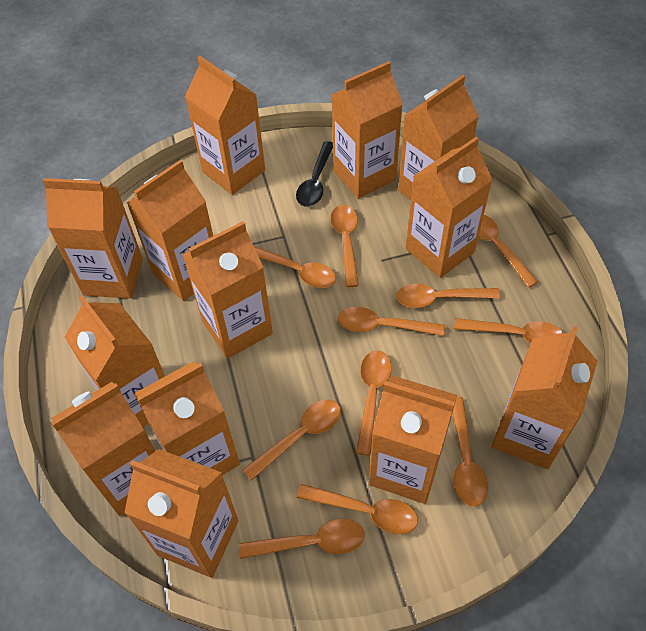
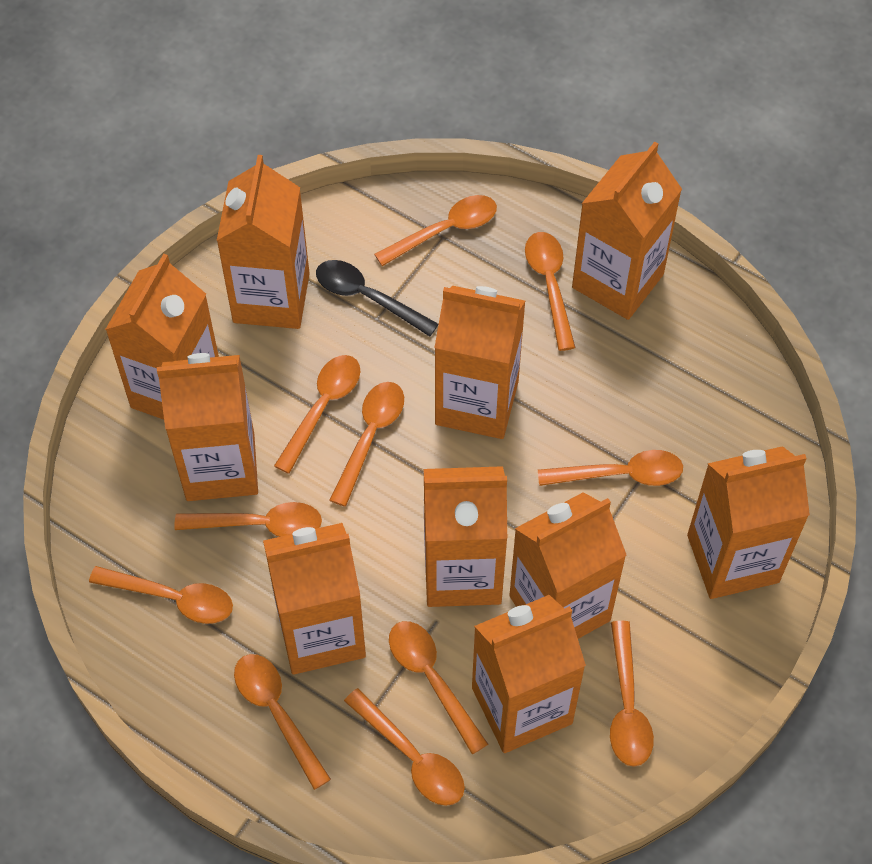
orange carton: [42,178,143,299] [51,382,155,516] [65,296,165,427] [124,449,239,578] [127,160,213,301] [134,362,240,475] [182,221,273,359] [185,56,265,195] [332,61,403,199] [369,375,457,504] [398,75,479,200] [406,136,493,278] [492,326,597,469] = 13 -> [105,254,219,420] [157,353,258,501] [216,155,310,329] [263,523,366,674] [424,466,507,607] [434,286,525,439] [472,595,586,753] [509,492,627,639] [572,142,682,320] [687,446,810,599] = 10

